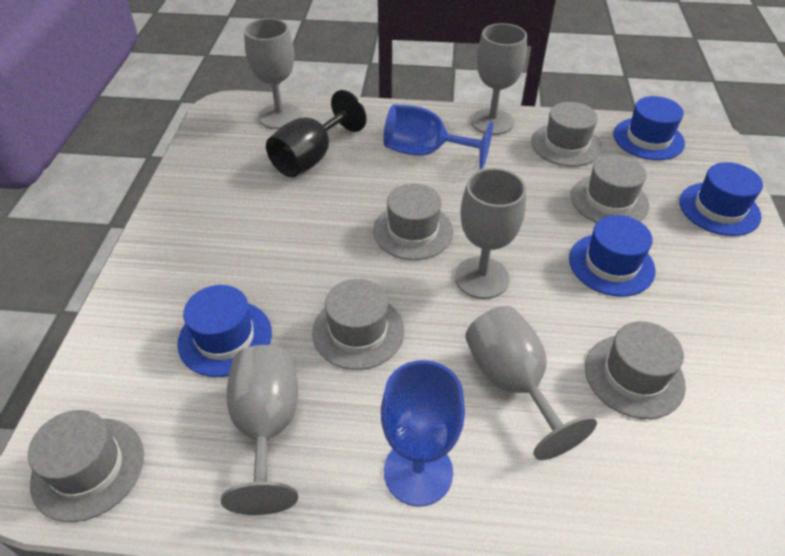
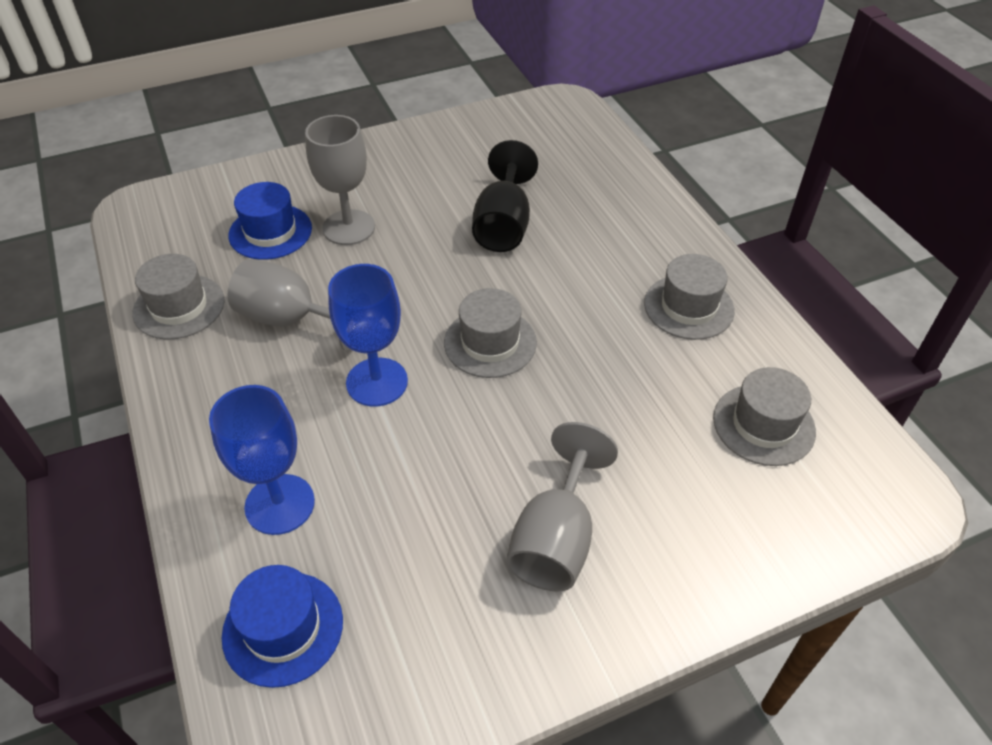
blue hat: [177,285,272,377] [569,215,655,297] [614,96,685,160] [679,162,763,236] = 4 -> [222,565,343,688] [228,182,312,260] = 2
grey goblet: [221,345,298,515] [244,18,301,129] [455,168,526,299] [465,306,597,460] [471,23,527,135] = 5 -> [228,259,351,351] [305,115,375,245] [506,422,618,592] = 3
grey hat: [28,410,144,522] [312,279,404,370] [373,183,453,260] [531,102,602,167] [571,154,649,223] [585,321,686,419] = 6 -> [132,254,224,339] [444,288,537,378] [644,254,735,340] [713,367,816,466] = 4

